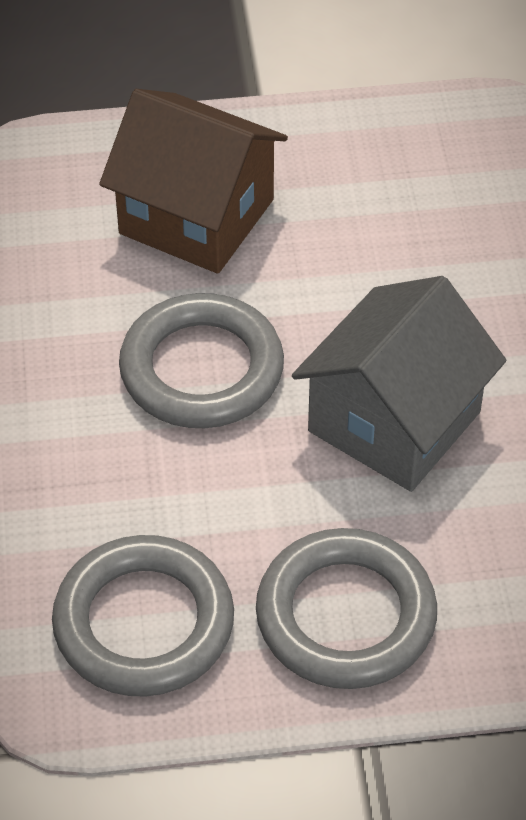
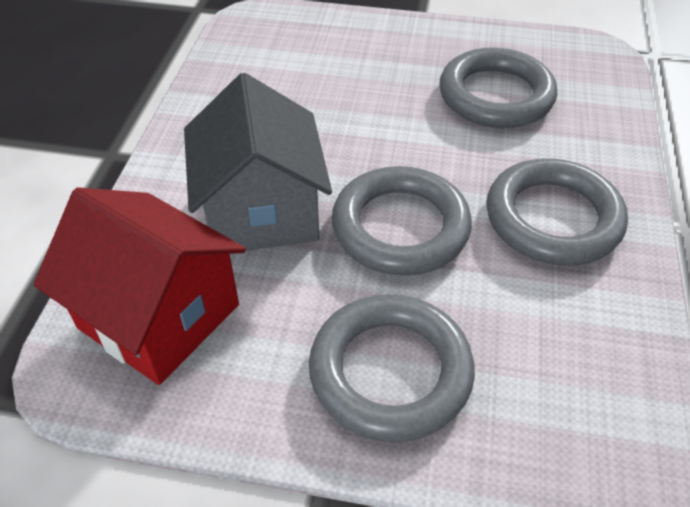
brown house: [99,89,288,274] = 1 -> none = 0
grey ring: [52,535,234,697] [119,293,284,428] [256,528,437,689] = 3 -> [309,294,475,442] [331,166,472,276] [439,47,557,128] [486,158,628,266] = 4
red house: none = 0 -> [34,187,246,385] = 1

